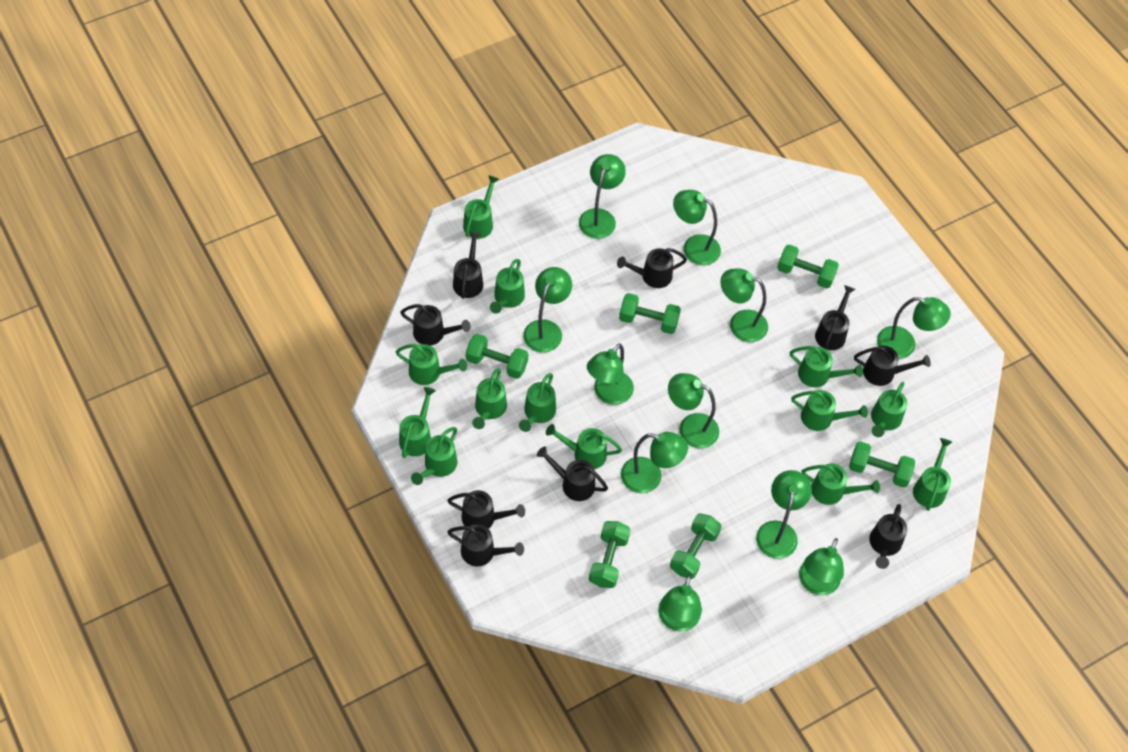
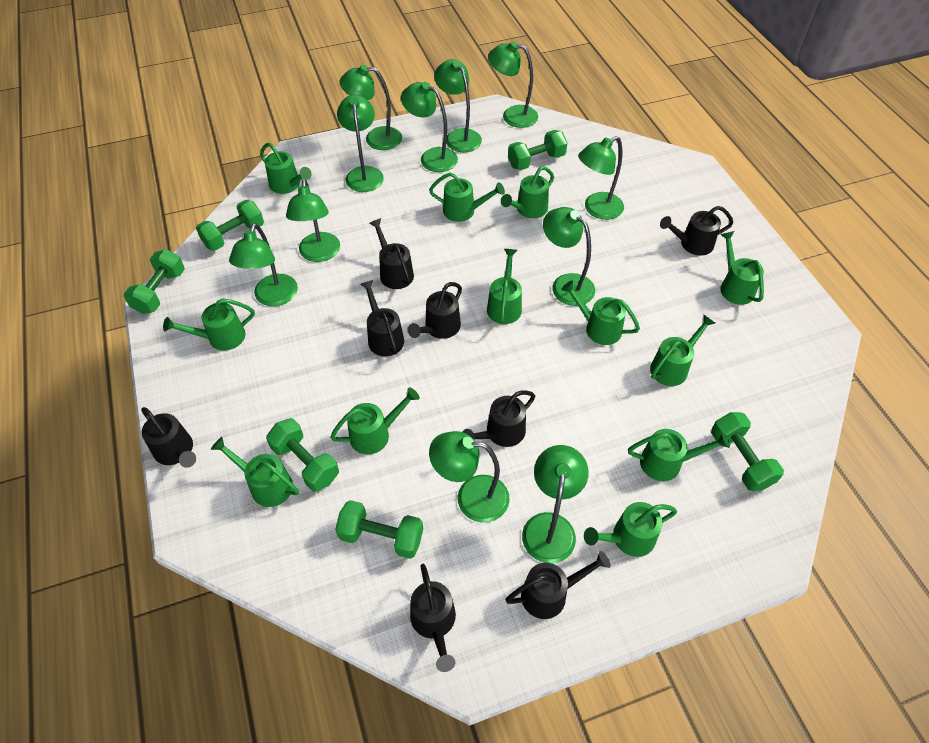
black watering can: [400,304,471,345] [447,490,525,529] [447,524,524,566] [453,232,483,299] [537,447,608,501] [617,248,687,288] [815,285,856,350] [854,345,931,386] [869,504,907,569] = 9 -> [141,407,196,468] [360,280,404,357] [369,218,414,289] [407,282,462,339] [410,564,456,672] [462,391,535,447] [506,551,611,619] [660,206,733,256] = 8
green watering can: [396,344,467,385] [399,387,436,458] [411,427,457,485] [463,175,499,239] [472,368,507,429] [490,259,525,314] [519,373,556,432] [546,424,622,469] [790,346,863,387] [791,390,868,431] [802,464,880,505] [871,382,907,437] [913,438,952,511] = 13 -> [163,299,255,350] [211,437,299,507] [260,143,312,194] [330,387,420,454] [429,173,505,222] [487,249,522,324] [501,166,554,218] [561,281,640,345] [584,502,677,557] [628,429,730,481] [650,315,715,386] [720,231,764,305] = 12

